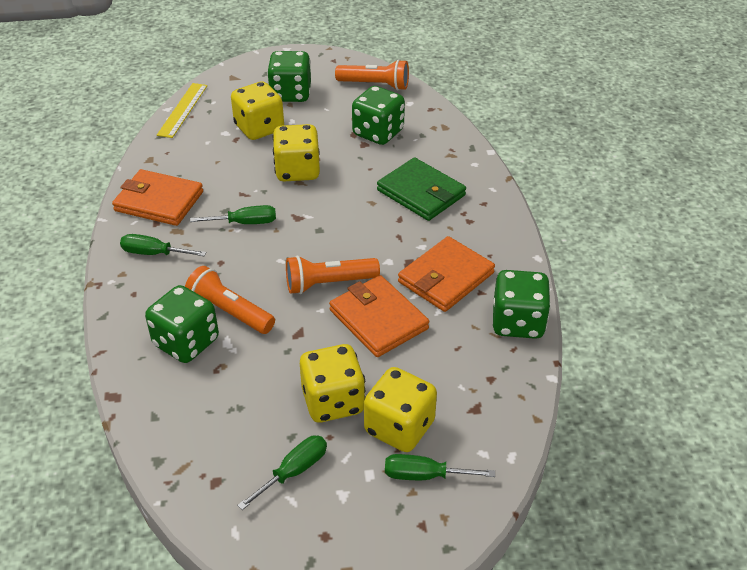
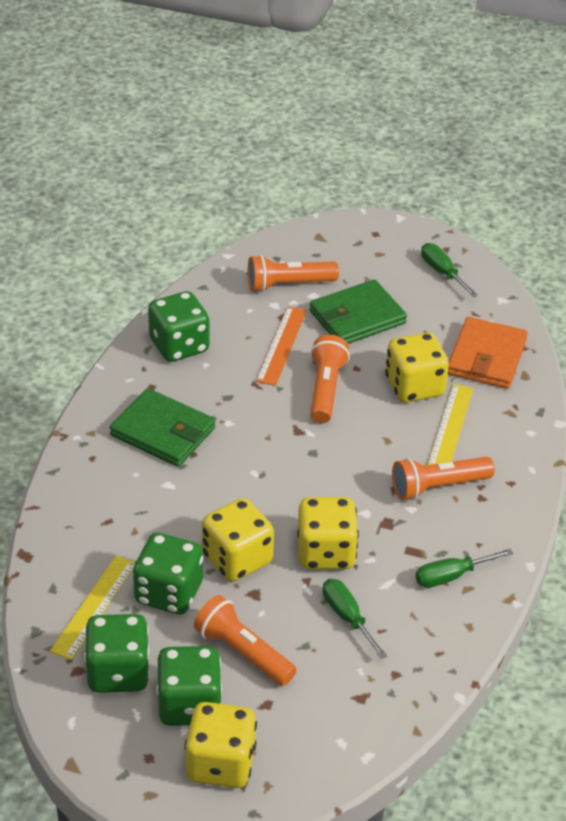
green screwdriver: [120,234,207,257] [190,205,276,224] [237,436,327,510] [385,454,495,480] = 4 -> [322,579,387,659] [415,549,513,588] [421,243,478,297] = 3
green wallet: [377,157,466,221] = 1 -> [110,388,215,467] [309,279,407,344] = 2
orange flashlight: [185,266,275,334] [286,255,380,294] [335,59,409,90] = 3 -> [194,595,297,686] [248,255,339,292] [310,335,350,423] [392,457,495,500] = 4
orange ruler: none = 0 -> [256,306,307,386] = 1
orange wallet: [112,169,203,226] [329,275,429,357] [398,236,495,312] = 3 -> [448,317,528,389] = 1
yellow ruler: [157,83,207,138] = 1 -> [50,556,135,660] [427,384,473,465] = 2

